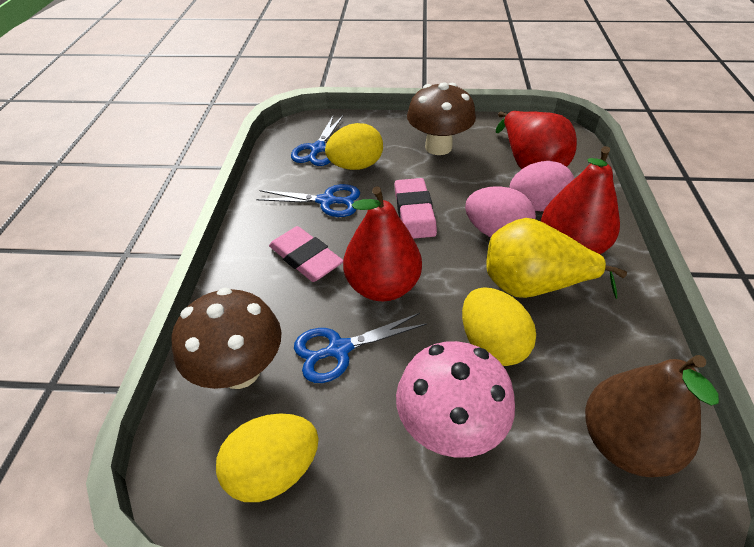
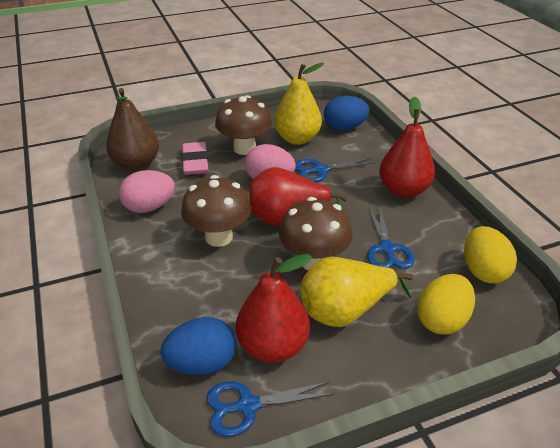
blue egg: none = 0 -> [161,317,236,375] [324,96,369,131] = 2
brown mushroom: [172,288,281,389] [407,82,476,155] = 2 -> [181,175,251,247] [215,95,272,155] [279,197,353,270] = 3
pink eraser: [269,226,343,282] [394,178,437,239] = 2 -> [182,142,208,175] = 1
pink mushroom: [396,341,515,458] = 1 -> none = 0
yellow egg: [216,413,319,502] [325,123,383,170] [462,287,536,366] = 3 -> [417,274,475,334] [464,226,517,284] = 2
yellow pear: [486,218,627,299] = 1 -> [274,63,324,145] [300,257,413,327] = 2

